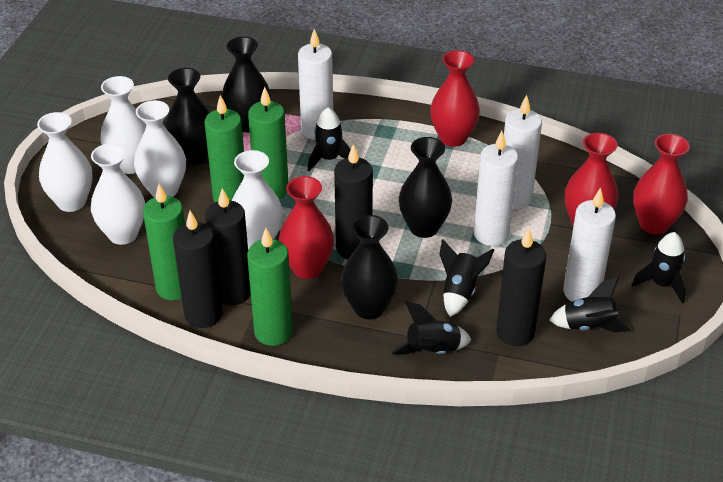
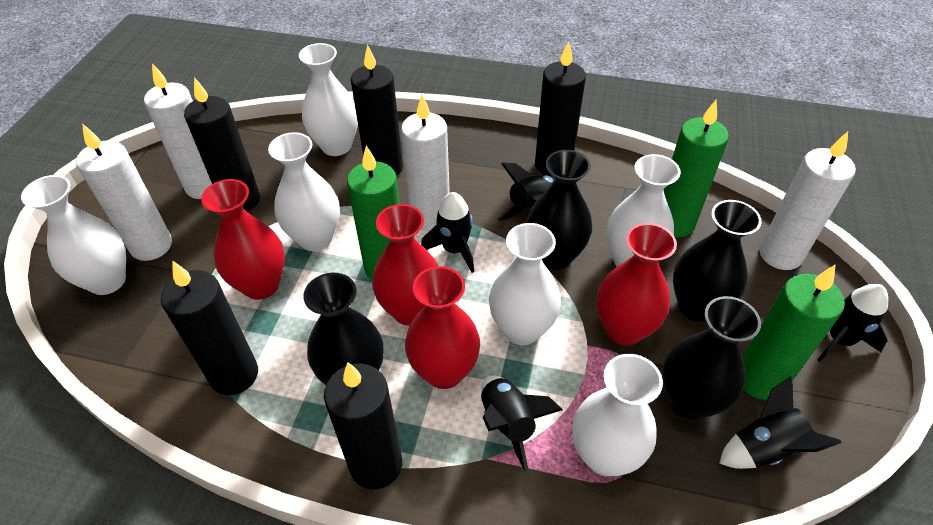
black candle: [173,211,223,328] [205,188,251,305] [334,144,373,259] [496,228,546,346] = 4 -> [161,261,258,395] [184,77,260,212] [324,362,402,490] [351,45,403,176] [535,41,586,176] = 5
green candle: [143,184,185,300] [204,95,244,202] [247,228,293,346] [248,87,288,199] = 4 -> [347,145,400,280] [663,100,729,238] [743,265,845,400] = 3
white vase: [37,112,93,212] [91,143,145,245] [100,76,146,174] [134,100,186,197] [231,150,283,250] = 5 -> [21,175,126,295] [268,132,340,251] [299,43,358,156] [489,223,561,345] [572,354,663,476] [606,154,681,267] = 6

